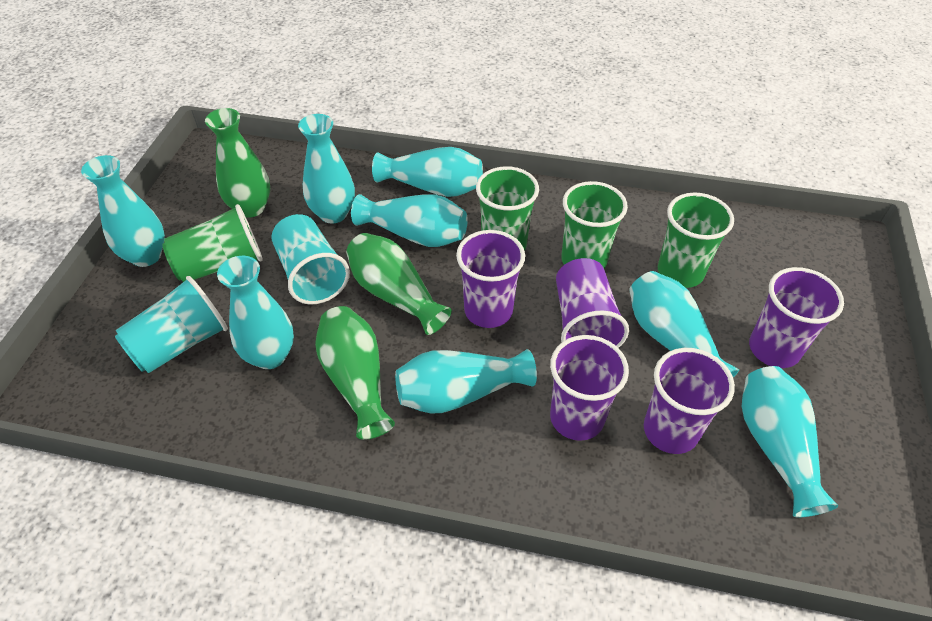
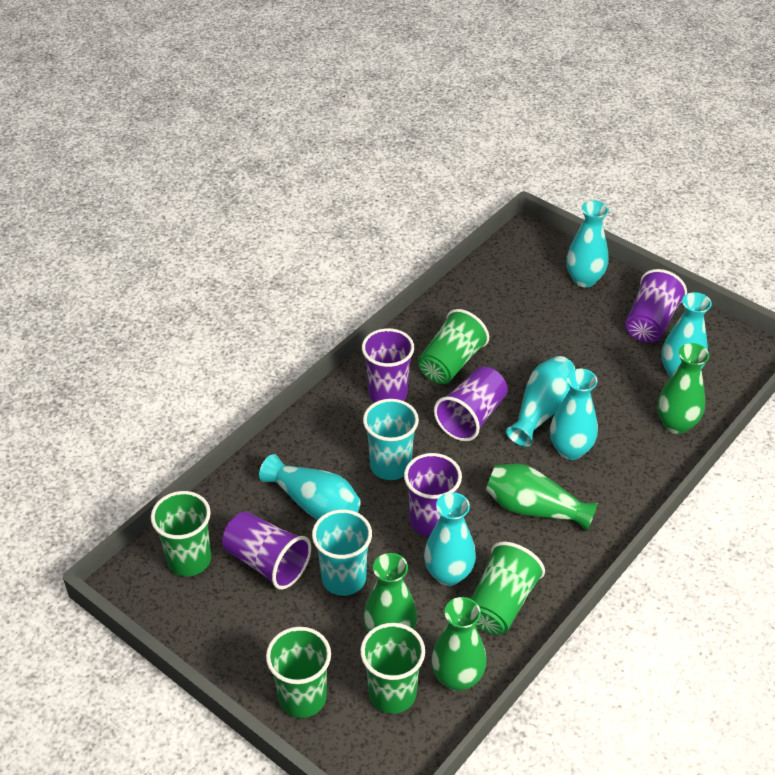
green cup: [162,204,263,282] [476,166,539,251] [561,181,628,269] [658,193,734,288] = 4 -> [151,491,211,576] [266,627,331,718] [360,623,425,714] [418,309,489,384] [471,542,545,635] = 5
green vase: [205,108,270,218] [315,306,395,440] [346,233,452,335] = 3 -> [363,553,417,632] [431,597,487,691] [486,464,598,531] [657,343,709,434] = 4
turquoise vase: [81,155,165,267] [217,256,294,369] [298,114,355,224] [351,194,468,247] [372,147,483,197] [395,349,537,414] [629,271,739,377] [742,366,838,517] = 8 -> [259,454,360,520] [424,492,476,586] [506,356,575,447] [550,369,598,460] [566,200,609,287] [661,292,712,377] = 6

